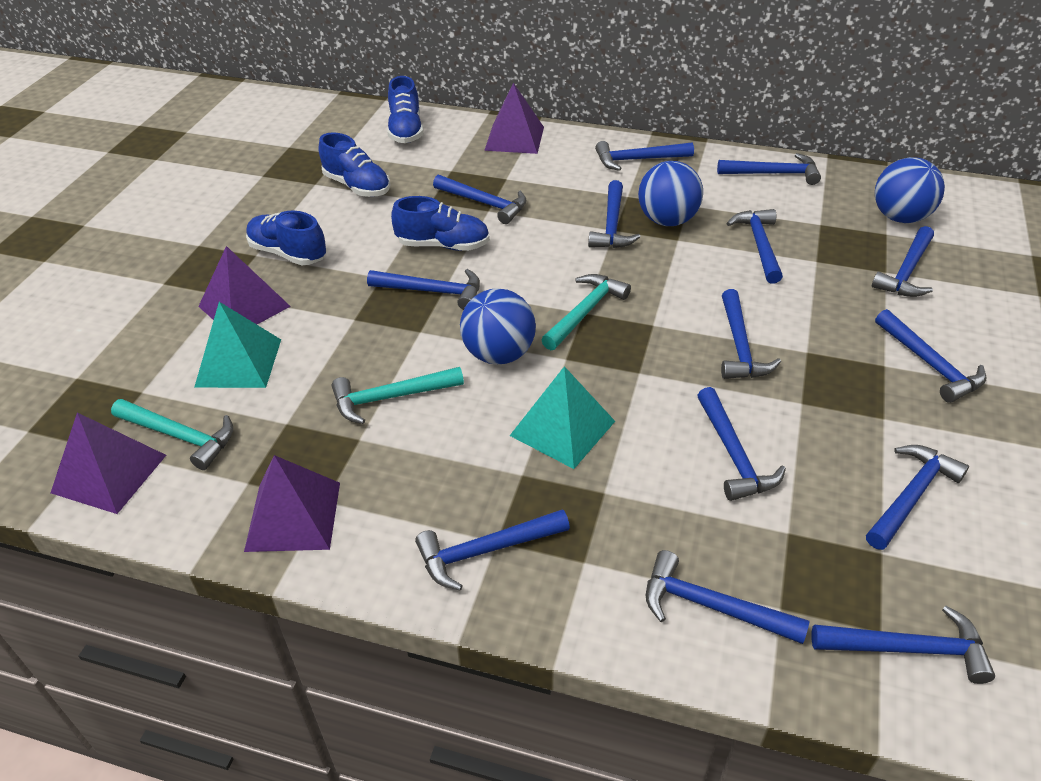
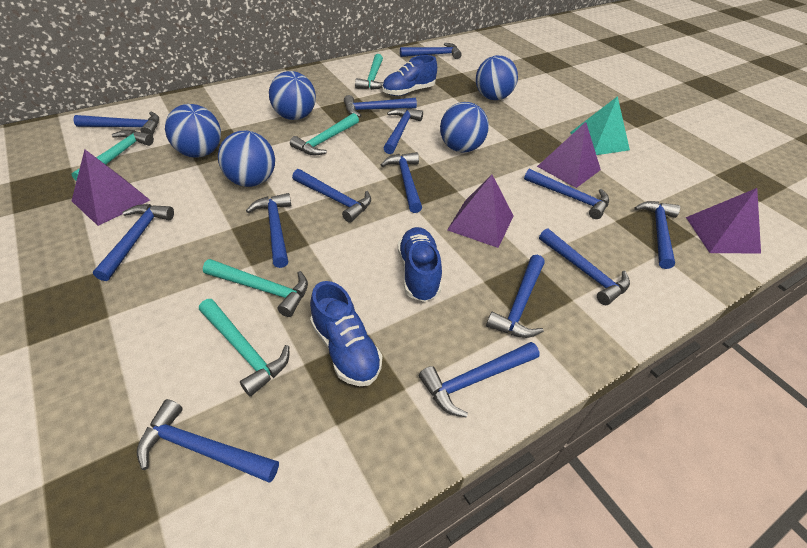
blue ball: [460,288,536,365] [638,161,703,226] [875,157,945,223] = 3 -> [165,104,221,158] [218,131,275,187] [269,71,316,120] [440,102,489,153] [476,55,518,100] = 5
blue shoe: [246,211,327,265] [319,132,391,197] [387,76,424,143] [391,196,490,251] = 4 -> [310,281,382,386] [382,55,437,96] [398,227,442,302] = 3
turquoise hammer: [111,399,233,470] [332,367,464,424] [541,274,631,350] = 3 -> [71,130,154,181] [199,299,289,396] [203,259,308,317] [290,113,359,155] [355,54,384,90] = 5
turquoise pyramid: [194,302,281,388] [510,366,615,469] = 2 -> [570,96,630,155] = 1

